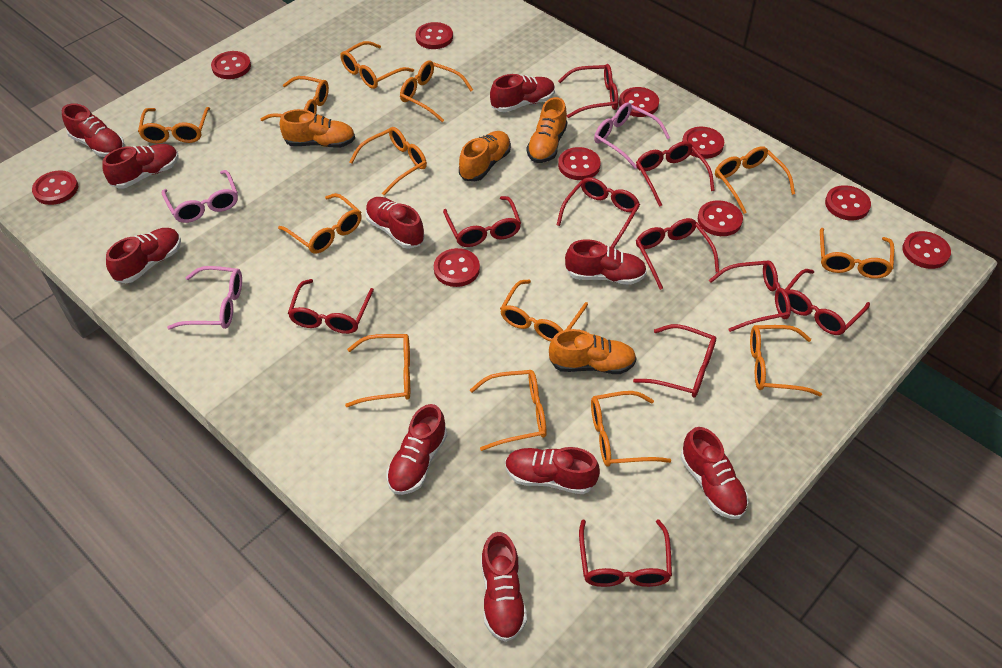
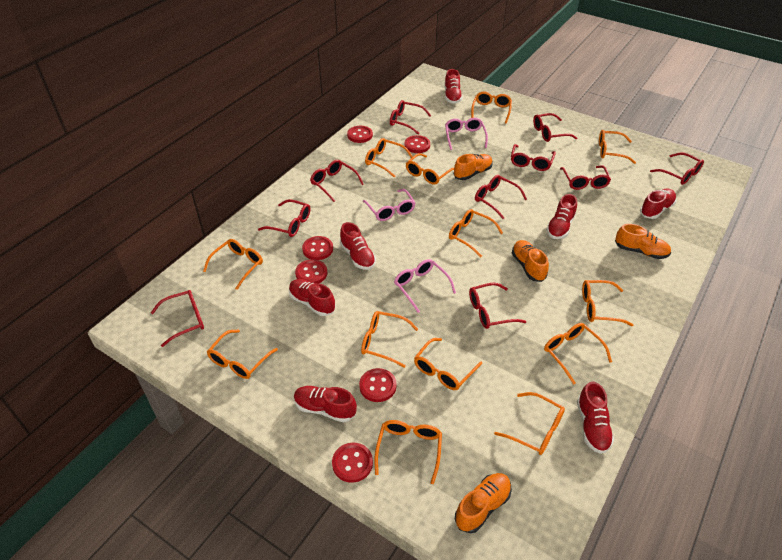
red button: [32,170,78,205] [211,51,251,79] [415,22,453,49] [434,248,480,287] [558,147,601,180] [619,87,659,117] [682,127,724,159] [698,200,743,236] [825,185,871,220] [902,231,951,269] = 10 -> [295,259,327,283] [302,236,333,260] [332,443,373,483] [347,126,373,143] [359,368,397,402] [404,135,430,153] = 6
red shoe: [62,104,125,157] [102,144,179,189] [106,228,181,283] [365,197,425,249] [386,404,447,495] [481,532,527,642] [490,74,555,112] [505,447,600,494] [565,239,647,285] [681,427,748,519] = 10 -> [289,279,336,316] [294,386,357,423] [340,222,376,270] [444,69,462,104] [546,194,577,239] [577,381,614,454] [640,188,676,219] = 7

